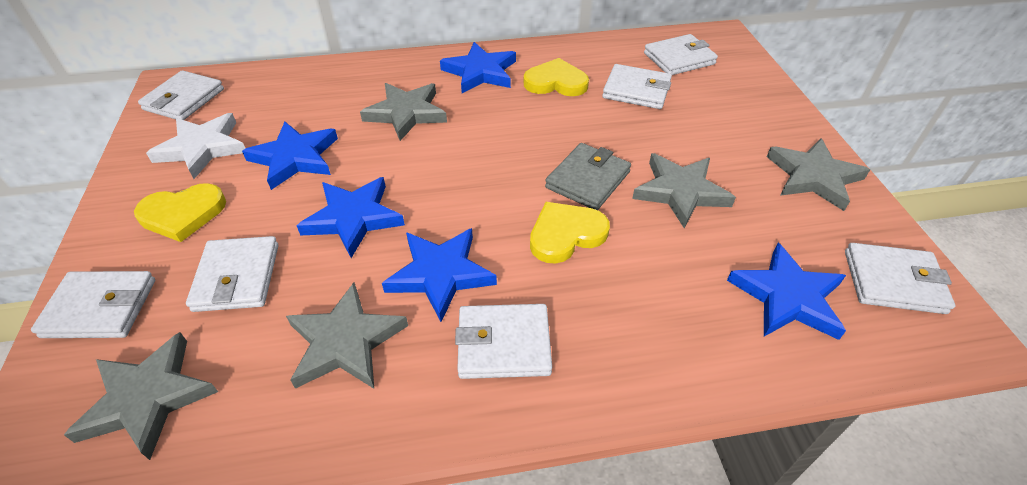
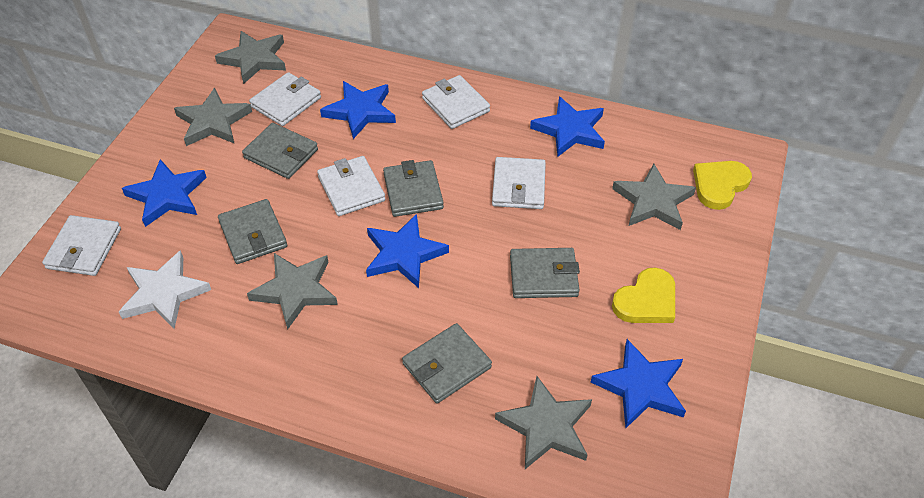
grey wallet: [545,143,631,210] = 1 -> [218,199,287,264] [242,123,318,179] [383,160,444,217] [402,323,492,404] [510,248,580,298] = 5
white wallet: [31,271,155,338] [138,70,224,120] [186,236,278,312] [455,304,552,379] [602,64,672,109] [644,34,718,75] [845,243,955,314] = 7 -> [42,215,121,276] [249,72,321,126] [317,156,385,216] [422,75,490,129] [492,157,546,209] = 5
yellow heart: [134,183,226,242] [524,58,589,96] [530,202,610,264] = 3 -> [612,268,675,323] [693,161,752,210] = 2

